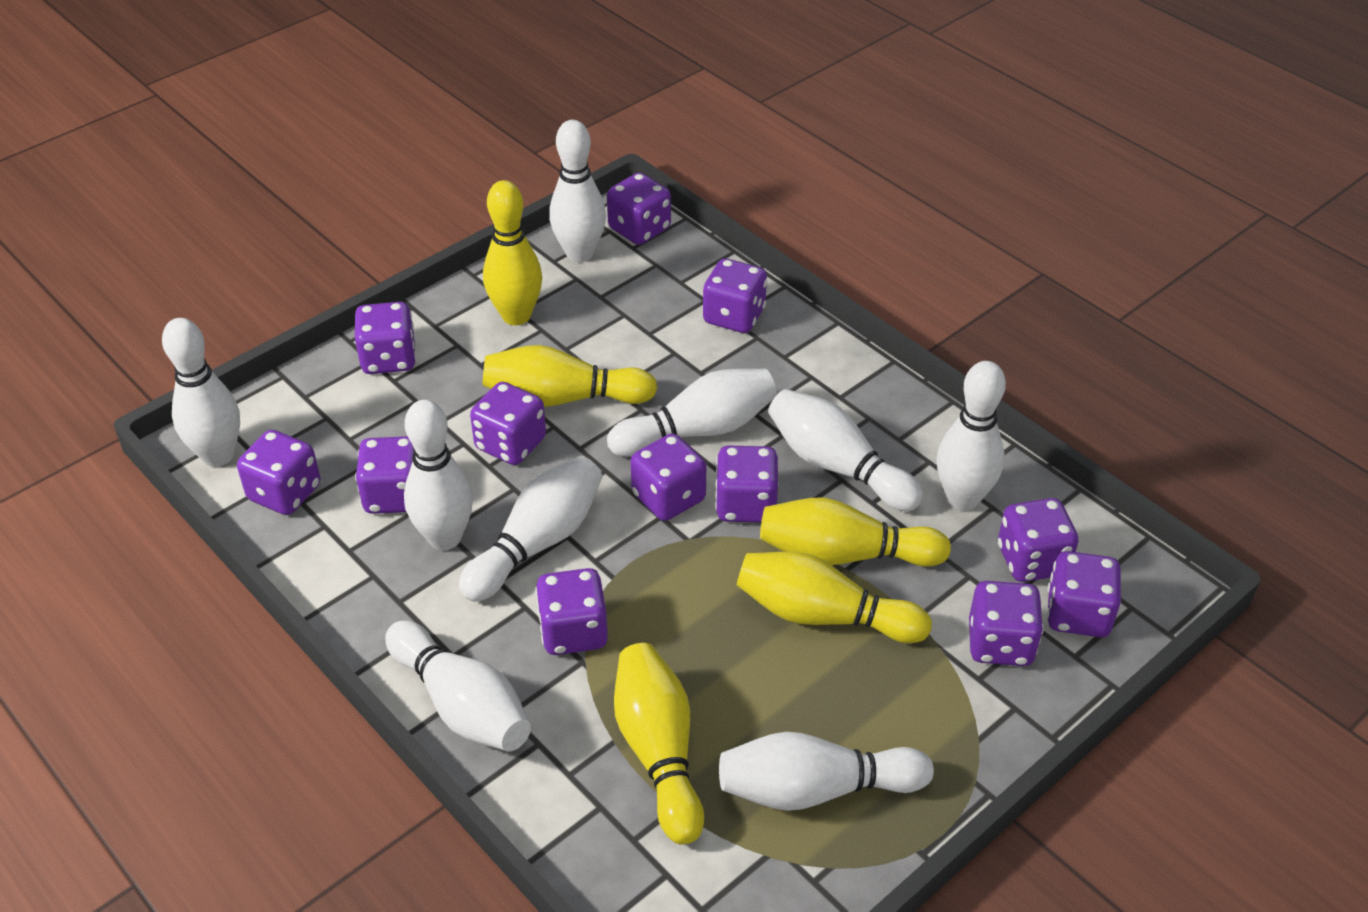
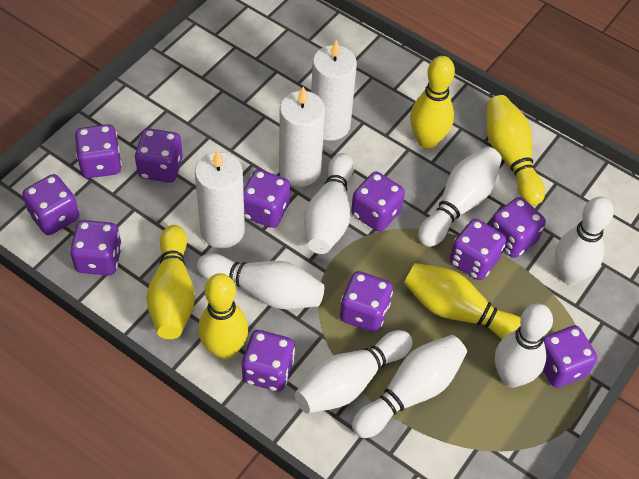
purple dice: [237,430,320,515] [355,302,416,374] [355,436,414,514] [470,382,546,465] [535,568,608,655] [607,173,671,245] [631,434,706,521] [703,259,767,333] [715,446,778,522] [969,581,1044,666] [998,498,1079,582] [1047,551,1121,637] = 12 -> [22,174,79,235] [70,220,122,276] [75,124,122,178] [134,128,183,183] [242,330,295,391] [243,169,291,228] [340,271,393,332] [351,172,405,232] [449,219,506,280] [490,197,546,258] [543,325,597,388] = 11
white bowling pin: [162,318,240,467] [385,621,531,752] [404,400,473,550] [459,456,602,602] [549,120,606,262] [607,369,777,457] [719,732,934,811] [768,389,923,511] [937,361,1006,511] = 9 -> [197,253,325,309] [295,330,413,414] [304,153,354,254] [352,335,467,438] [418,147,502,247] [495,304,553,387] [555,197,614,285] = 7
white candle: none = 0 -> [195,150,245,248] [279,87,325,187] [311,39,357,141] = 3

